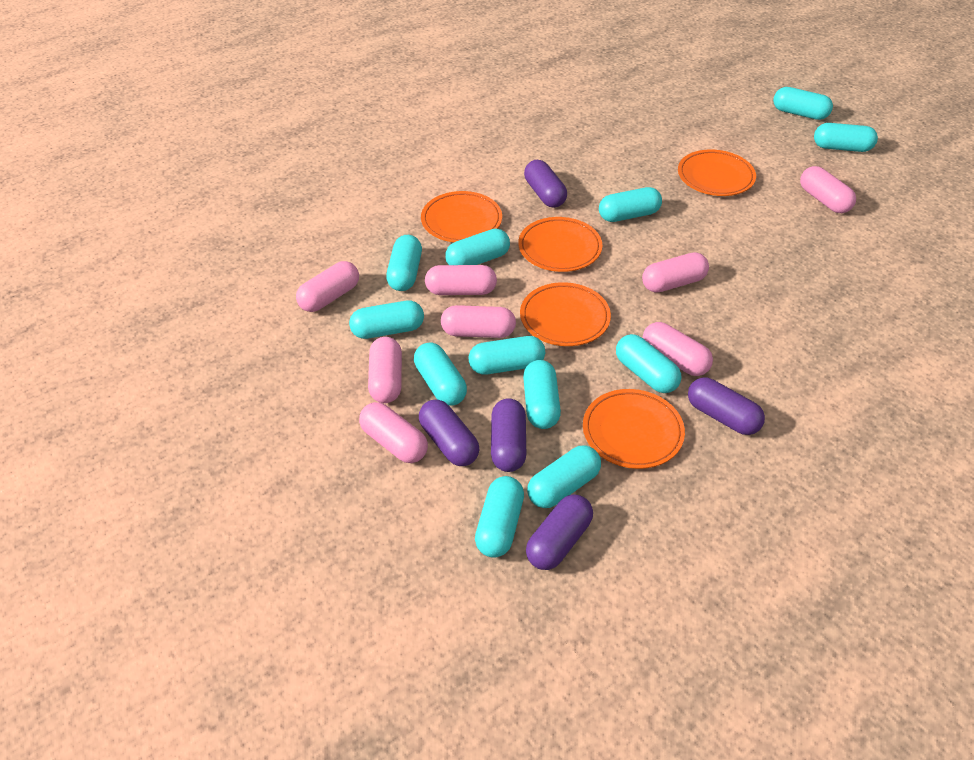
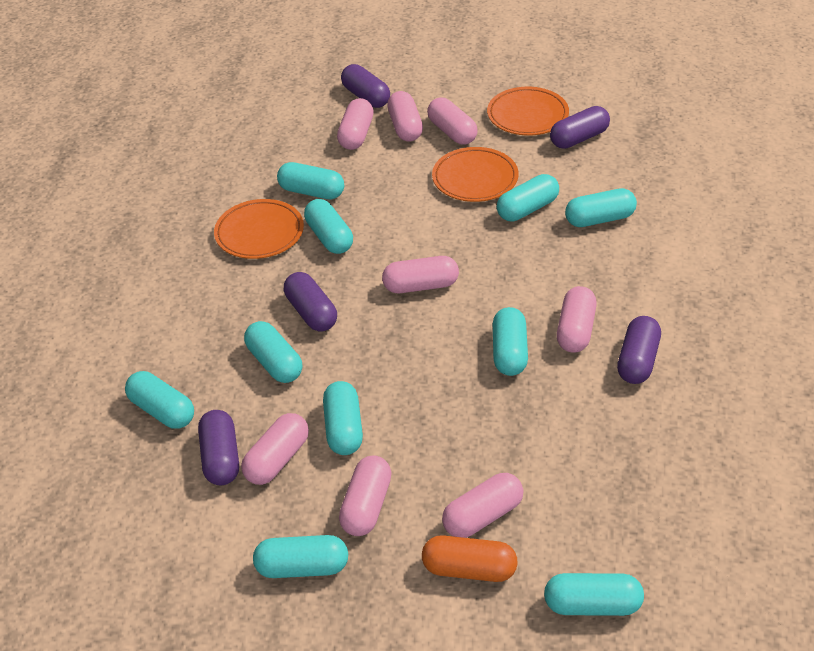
orange capsule: none = 0 -> [422,535,518,582] = 1
orange plate: [421,191,502,242] [518,217,602,272] [520,282,611,346] [583,389,685,469] [678,149,756,196] = 5 -> [214,199,304,259] [432,147,519,202] [487,87,569,136] = 3
turquoise capsule: [349,300,424,339] [386,235,422,291] [414,343,467,406] [445,229,510,265] [469,336,545,375] [475,476,524,558] [523,360,561,429] [527,445,601,508] [599,187,662,222] [616,334,681,393] [773,87,833,120] [814,123,878,152] = 12 -> [125,371,194,429] [244,321,302,383] [253,535,348,578] [277,162,344,199] [304,199,353,254] [323,381,363,455] [493,307,528,376] [497,174,559,222] [544,573,644,616] [565,188,637,227] = 10

